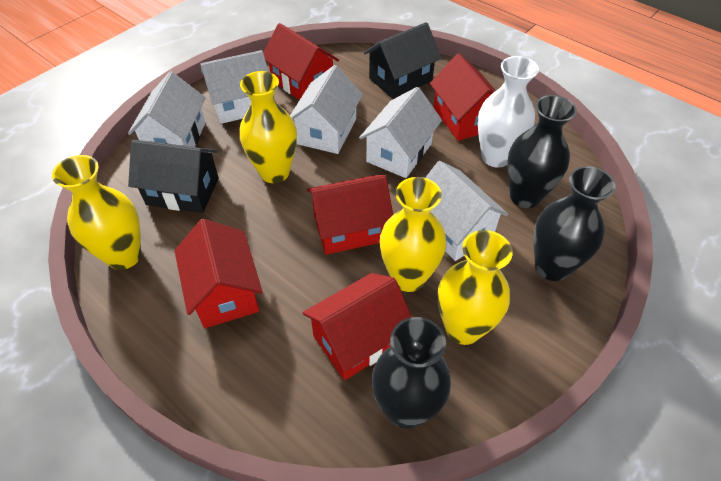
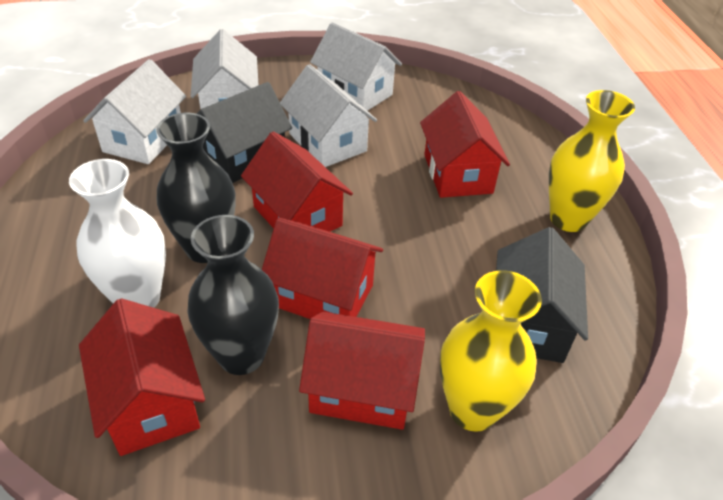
black vase: [372,317,451,429] [507,95,577,208] [534,166,616,281] = 3 -> [156,113,236,263] [187,215,279,375] = 2
white house: [128,72,206,147] [200,50,269,124] [290,65,363,154] [359,87,442,178] [425,161,508,261] = 5 -> [83,59,186,164] [191,29,259,109] [280,64,377,167] [310,22,402,111] = 4
yellow vase: [52,155,141,270] [239,71,297,183] [379,177,446,292] [437,230,513,345] = 4 -> [440,270,542,432] [549,90,635,232] = 2

